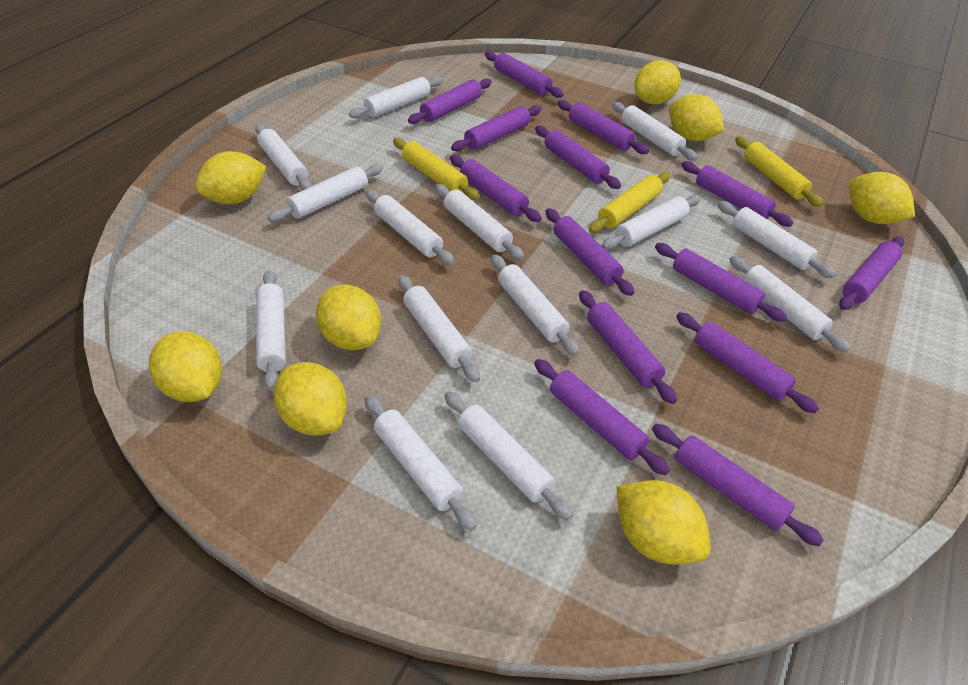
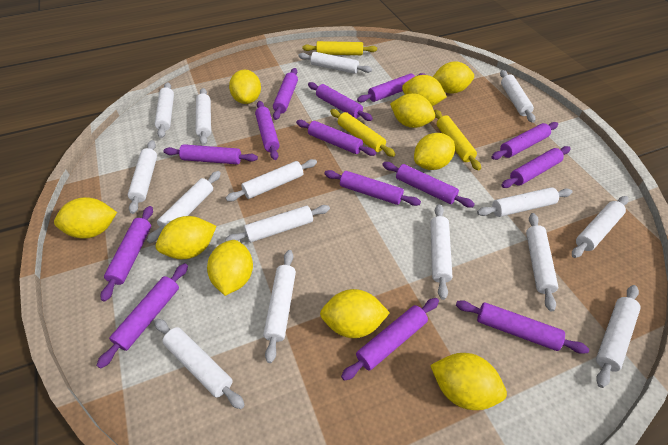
white rolling pin: [255,124,312,190] [256,270,286,391] [268,164,383,222] [349,76,443,118] [365,395,477,531] [366,190,454,265] [398,275,480,382] [435,184,524,260] [445,391,573,520] [491,255,579,356] [602,195,701,250] [612,102,698,161] [718,201,836,278] [729,256,850,353] = 14 -> [128,140,157,214] [147,171,221,243] [154,319,245,409] [155,82,174,138] [196,88,211,145] [225,205,330,242] [226,159,317,201] [263,250,296,363] [299,52,372,74] [431,204,452,300] [477,187,572,217] [500,70,535,123] [526,213,558,311] [572,196,628,258] [596,285,641,388] = 15
yellow lemon: [149,331,222,402] [195,151,266,204] [273,362,347,435] [316,285,381,350] [617,480,711,565] [634,60,681,104] [669,94,724,141] [849,172,915,224] = 8 -> [54,197,117,239] [156,216,216,259] [207,240,253,296] [229,70,261,104] [320,289,390,338] [390,93,435,128] [402,75,447,106] [414,133,455,170] [430,353,507,410] [433,61,474,94] = 10

